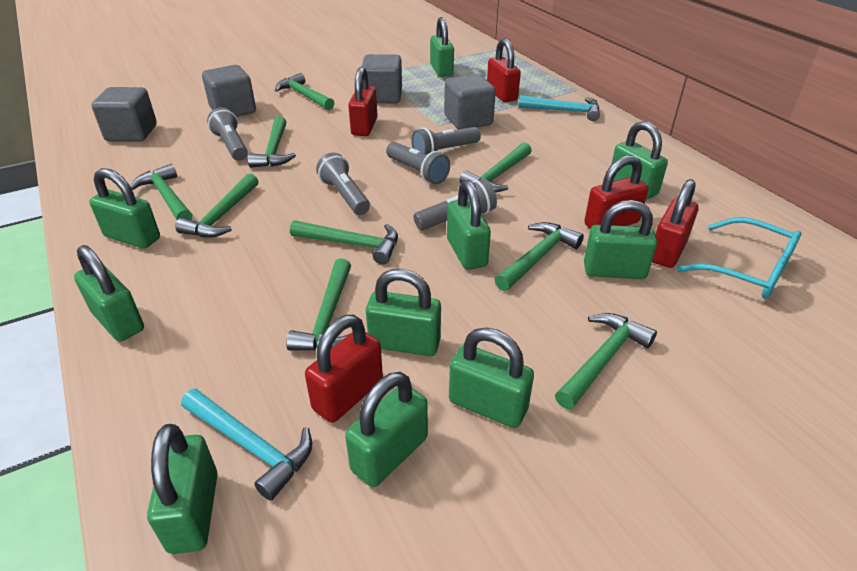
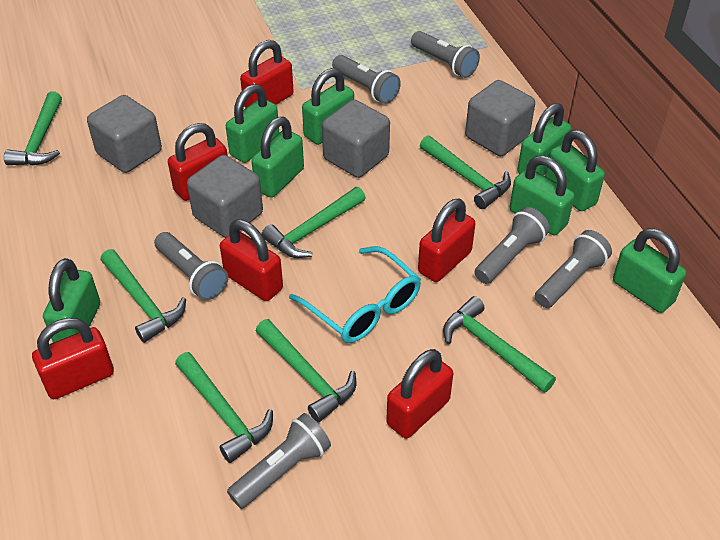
green hammer: [130,164,192,220] [175,174,258,237] [248,116,296,168] [275,73,334,110] [286,258,351,351] [290,220,398,264] [459,142,532,193] [495,222,584,291] [555,313,657,409] = 9 -> [4,91,62,166] [100,249,186,343] [175,352,273,463] [256,319,356,422] [262,187,366,258] [420,135,511,209] [443,296,556,393] = 7
green padlock: [74,245,144,342] [89,168,160,249] [147,424,218,554] [345,372,428,487] [366,269,441,356] [430,17,454,77] [447,180,491,270] [449,328,534,428] [584,200,657,279] [611,121,668,200] = 10 -> [43,258,100,343] [226,84,279,163] [251,117,304,198] [302,68,354,145] [510,155,575,235] [517,103,571,175] [545,130,605,211] [613,228,686,313] = 8
grey flashlight: [207,107,248,161] [316,152,370,215] [386,142,450,184] [411,127,481,155] [413,179,497,230] = 5 -> [154,232,228,300] [227,413,331,509] [332,55,401,104] [411,31,480,78] [474,207,550,284] [535,230,612,308] = 6
red padlock: [305,314,383,423] [348,67,378,136] [487,38,521,102] [584,155,648,229] [652,179,699,268] = 5 -> [32,318,114,399] [168,123,228,201] [220,219,283,301] [240,40,294,108] [386,349,453,439] [418,199,476,282] = 6
turquoise hammer: [181,388,312,501] [518,95,600,121] = 2 -> none = 0

